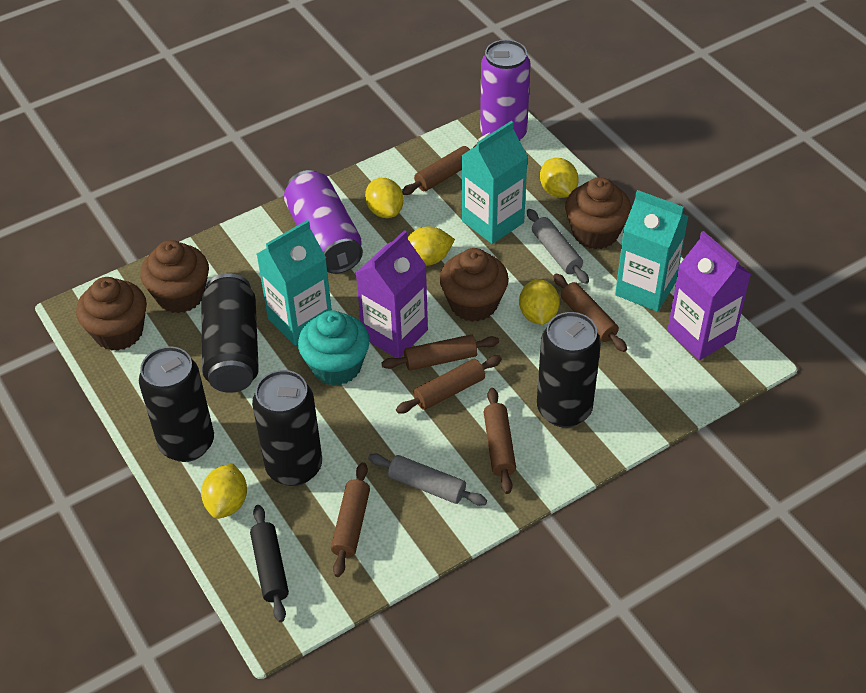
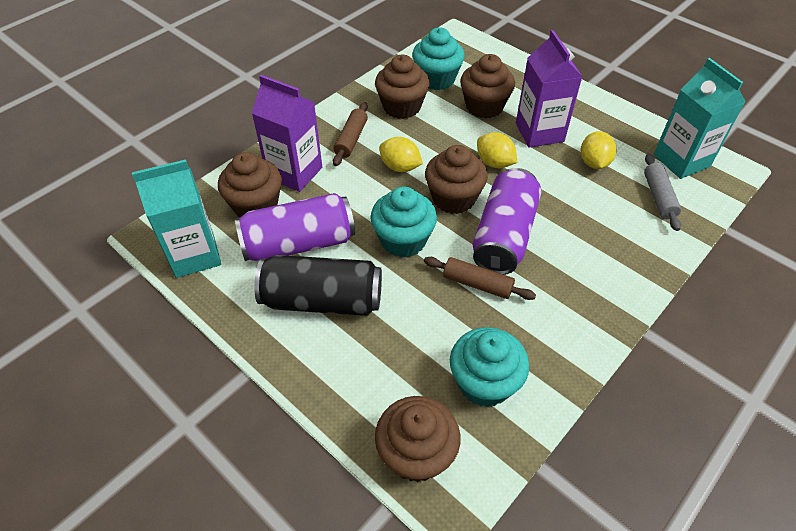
black can: [139,346,214,462] [202,273,259,393] [252,370,322,486] [537,312,601,427] = 4 -> [254,255,382,316] = 1
black rolling pin: [250,505,289,622] = 1 -> none = 0
brown cupcake: [76,277,147,351] [140,240,209,313] [439,248,509,322] [565,177,631,249] = 4 -> [218,152,282,217] [375,55,430,119] [375,396,460,482] [425,145,488,214] [460,54,515,118] = 5
brown rolling pin: [331,462,370,577] [381,335,499,371] [396,356,502,414] [402,144,477,195] [484,388,516,494] [553,274,627,352] = 6 -> [333,102,368,166] [424,257,536,300] = 2
grey rolling pin: [368,453,487,506] [527,209,589,284] = 2 -> [644,153,681,231] = 1
turquoise carton: [257,220,332,345] [461,121,528,244] [615,190,689,312] = 3 -> [132,159,221,278] [654,58,746,179] = 2
turquoise cupcake: [298,310,370,386] = 1 -> [370,187,437,257] [412,27,465,90] [450,327,529,407] = 3
yellow lemon: [201,464,247,519] [365,178,404,218] [407,226,455,265] [519,279,560,325] [540,158,579,198] = 5 -> [379,137,423,172] [477,132,517,168] [581,131,616,169] = 3

